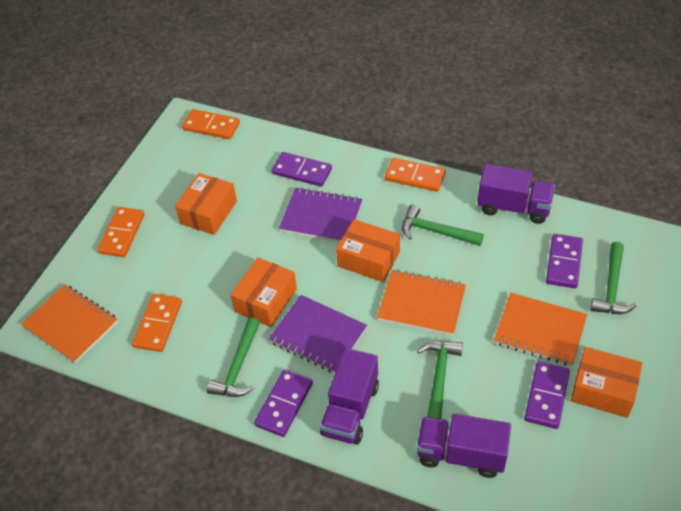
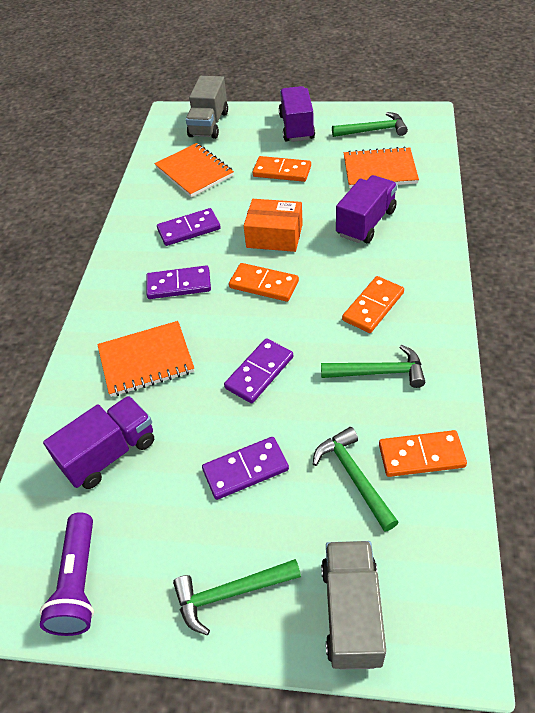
grey truck: none = 0 -> [186,76,228,139] [321,541,386,670] = 2
orange box: [175,173,237,235] [231,257,297,327] [336,219,400,282] [571,347,642,418] = 4 -> [244,199,303,252] = 1
purple flashlight: none = 0 -> [40,512,94,636] = 1
purple notebook: [269,295,367,373] [279,187,362,242] = 2 -> none = 0

